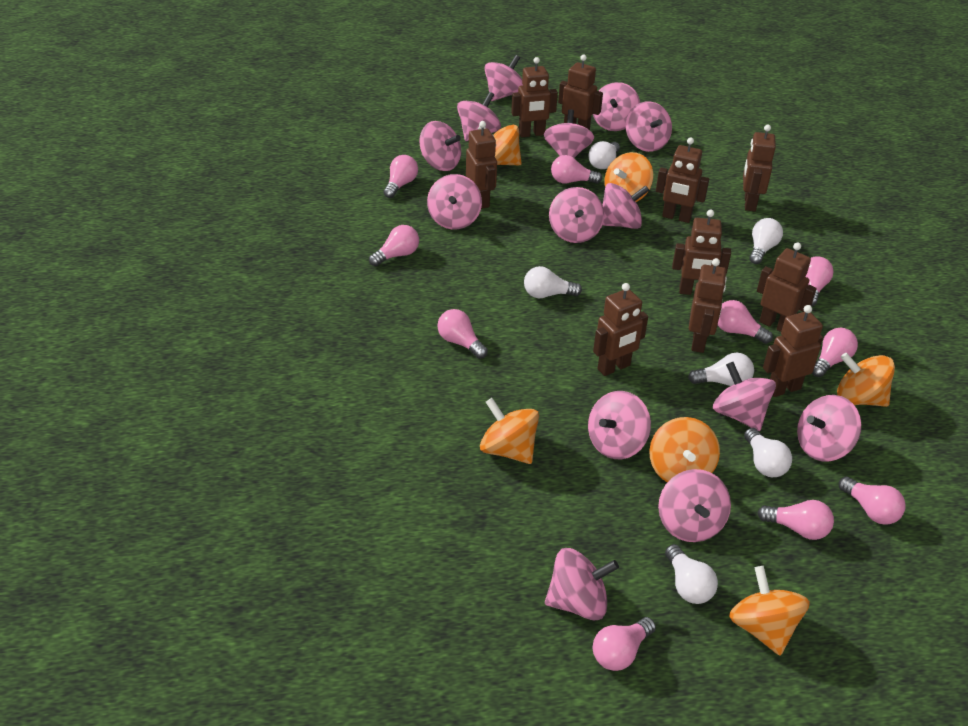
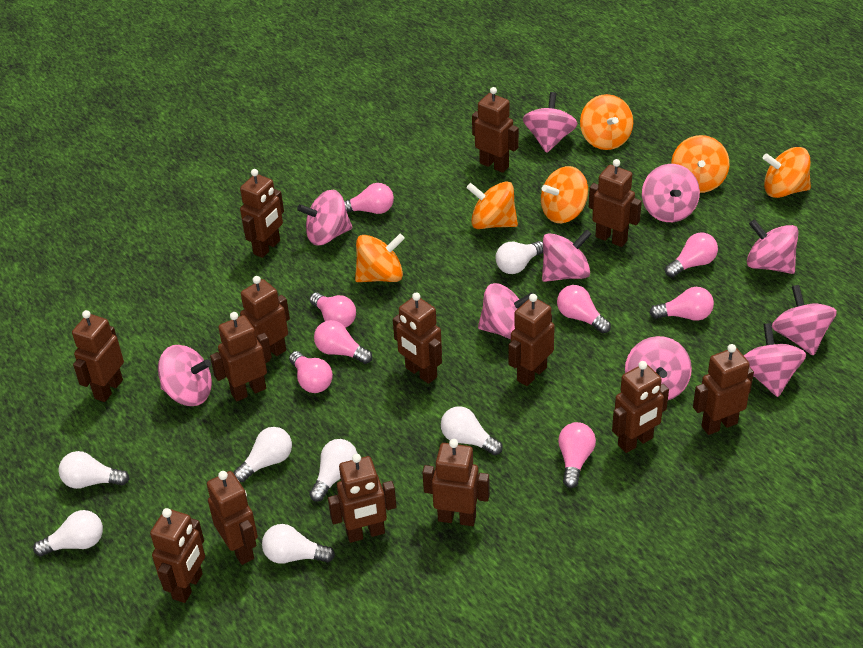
brown robot: [466,121,497,209] [511,57,558,137] [558,54,603,130] [593,283,648,376] [656,137,709,223] [672,210,731,295] [689,258,727,353] [743,124,776,211] [757,242,817,332] [763,305,823,397] = 10 -> [72,310,124,402] [150,508,205,603] [207,471,258,565] [210,312,272,402] [240,169,284,258] [240,276,290,363] [328,454,396,543] [393,292,442,384] [422,439,490,526] [472,87,519,173] [508,294,555,386] [589,159,642,247] [612,361,669,453] [693,344,754,435] = 14
pink light bulb: [369,225,419,266] [384,155,418,198] [437,309,488,359] [551,155,602,184] [593,617,656,671] [718,300,773,344] [757,500,834,540] [805,256,834,306] [812,328,858,377] [839,477,906,525] = 10 -> [289,351,333,393] [310,293,356,328] [314,320,373,364] [344,183,394,214] [557,285,611,333] [558,422,596,488] [650,287,714,321] [665,233,718,277] = 8
pink spinning top: [419,121,461,171] [427,174,482,230] [457,92,501,141] [484,55,523,101] [544,109,594,158] [545,548,619,620] [549,187,604,243] [588,391,651,459] [593,82,640,131] [602,183,649,229] [626,101,672,152] [658,469,731,542] [713,362,776,431] [797,395,861,461] = 14 -> [158,345,212,406] [297,190,352,246] [478,283,533,339] [523,92,578,153] [542,229,592,282] [625,336,692,400] [642,164,700,222] [744,323,806,397] [747,219,799,274] [772,285,837,356] = 10
white light bulb: [524,266,582,298] [589,141,620,169] [665,544,718,604] [688,353,754,386] [744,428,792,477] [749,218,783,264] = 6 -> [33,510,103,556] [58,451,129,489] [233,427,292,482] [262,524,335,564] [309,439,357,502] [441,406,503,455] [495,241,543,274] = 7

